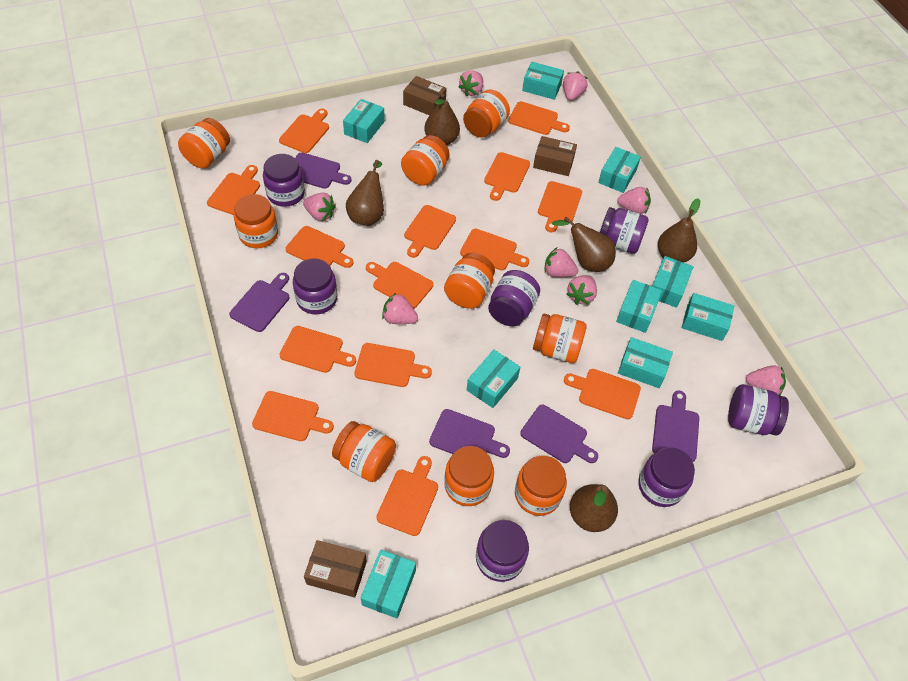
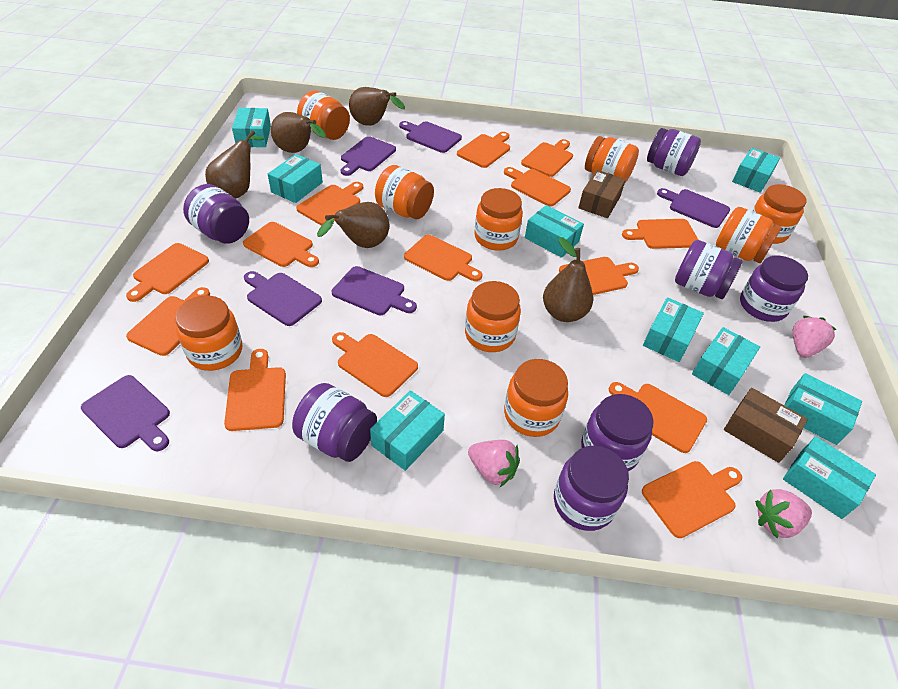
brown box: [304,540,367,598] [403,76,447,115] [533,136,577,176] = 3 -> [578,170,626,218] [724,388,808,463] = 2
pink strawberry: [303,193,336,221] [382,292,418,324] [458,70,483,96] [544,248,578,277] [563,71,588,101] [567,275,597,305] [617,187,651,214] [746,365,786,396] = 8 -> [468,440,520,487] [755,489,812,538] [792,316,837,358] = 3
purple cutting board: [229,273,289,332] [295,152,352,189] [429,409,510,458] [520,405,598,463] [652,391,699,462] = 5 -> [81,375,170,451] [244,271,322,326] [332,266,417,315] [341,136,396,176] [399,121,462,153] [657,188,730,228] = 6

